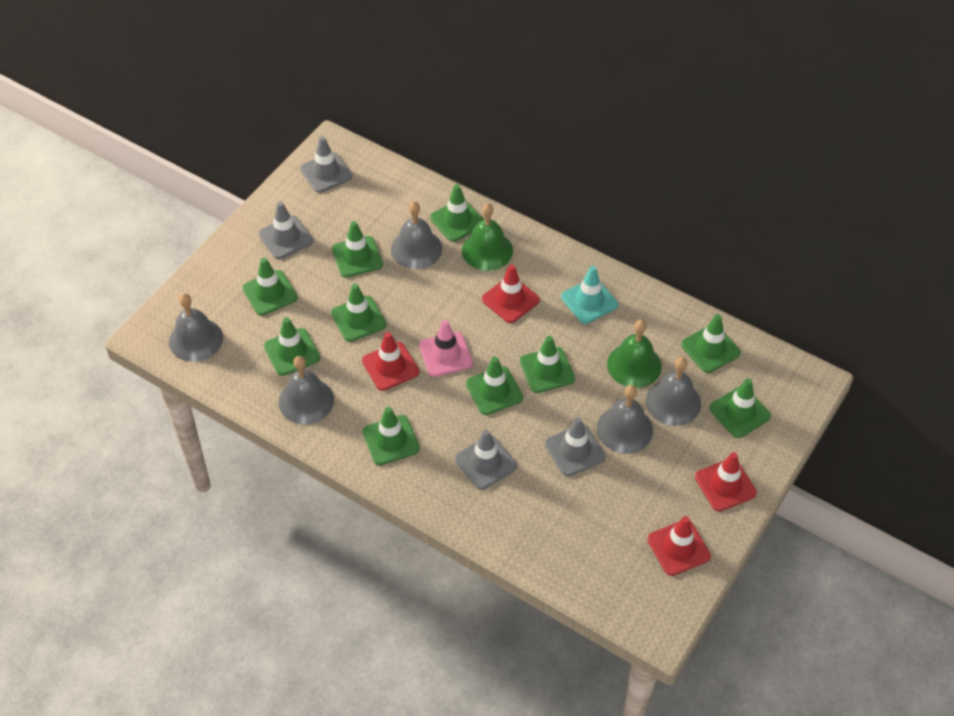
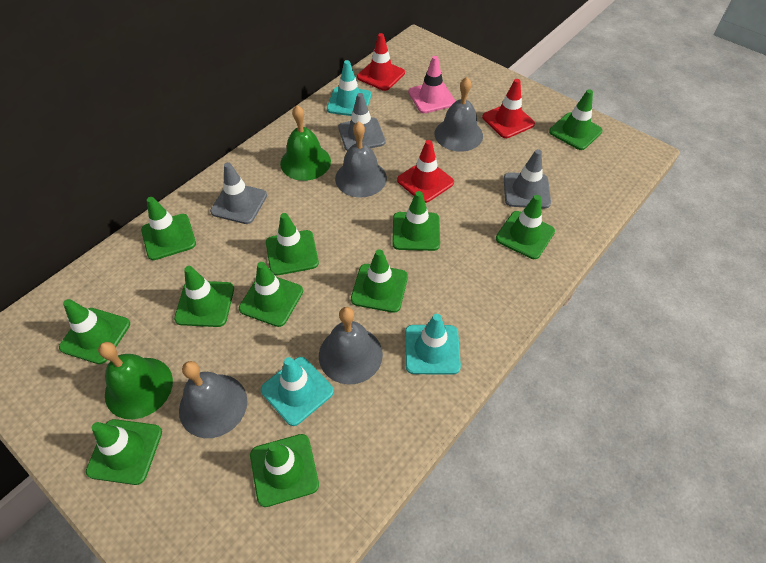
green traffic cone: [242,258,298,316] [264,317,320,376] [331,284,386,342] [332,221,383,278] [363,407,420,465] [430,184,484,242] [466,357,523,415] [520,336,575,393] [681,314,740,373] [709,378,771,438] = 10 -> [59,299,130,364] [86,419,162,485] [141,197,196,260] [174,266,234,327] [239,262,303,327] [250,434,319,507] [266,213,319,276] [351,249,408,313] [392,191,440,251] [496,195,555,259] [549,89,603,150] = 11
grey bell: [169,294,223,362] [279,356,334,424] [391,202,442,269] [597,385,653,454] [646,357,701,426] = 5 -> [179,361,247,438] [319,307,383,385] [335,121,387,198] [435,77,483,152] = 4
grey traffic cone: [258,202,313,259] [300,136,352,193] [455,430,517,490] [545,417,605,477] = 4 -> [210,162,267,224] [338,93,385,151] [504,149,551,208] = 3
red traffic cone: [362,332,419,391] [482,264,540,323] [647,516,711,576] [695,452,757,512] = 4 -> [357,33,405,91] [397,140,454,203] [482,79,535,138] = 3
turquoise traffic cone: [561,266,618,324] = 1 -> [261,357,334,426] [327,60,371,116] [405,314,461,375] = 3

